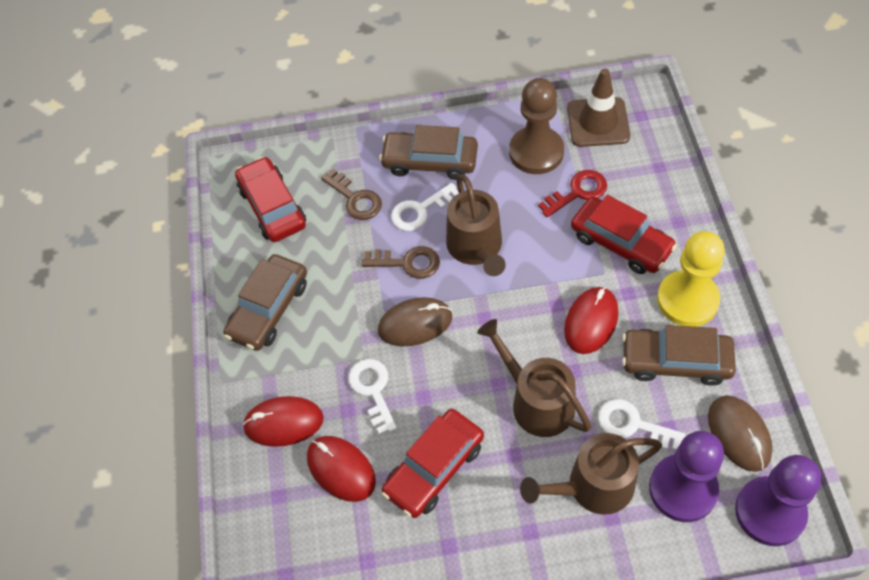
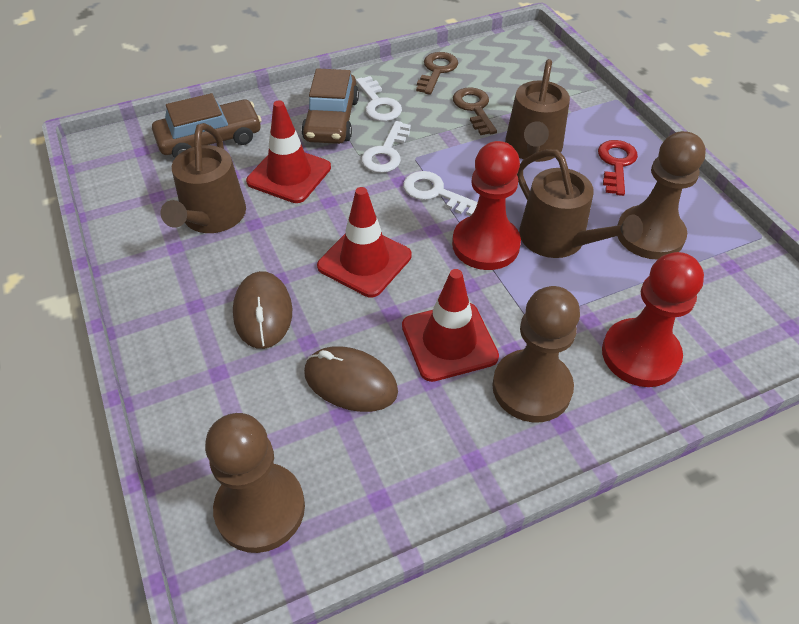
brown car: [224,254,307,351] [379,125,478,180] [622,325,736,386] = 3 -> [152,93,262,158] [301,68,359,144] = 2
brown pawn: [509,78,564,174] = 1 -> [205,413,305,553] [492,286,580,422] [617,131,706,260] = 3
brown traffic cone: [567,68,630,147] = 1 -> none = 0
purple pawn: [649,431,724,522] [735,455,822,546] = 2 -> none = 0
red car: [235,157,306,242] [382,409,484,518] [571,195,677,274] = 3 -> none = 0
red mouse: [242,396,324,447] [307,436,376,502] [564,287,618,354] = 3 -> none = 0
red pawn: none = 0 -> [452,141,521,270] [602,252,704,387] = 2
red traffic cone: none = 0 -> [246,100,331,203] [317,187,412,297] [402,269,499,382] = 3
yellow pawn: [657,231,725,327] = 1 -> none = 0

